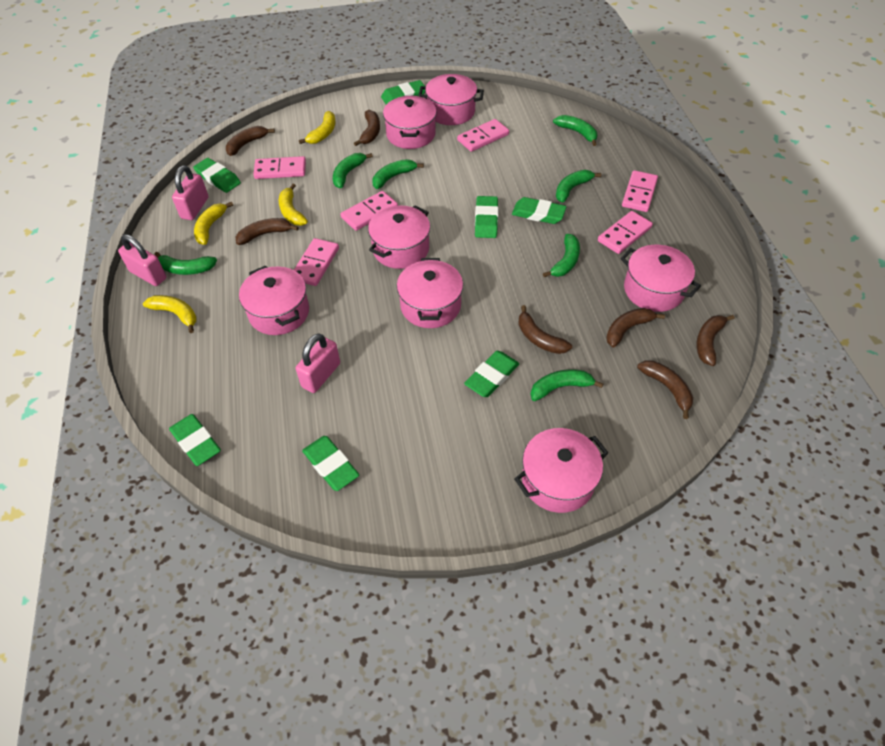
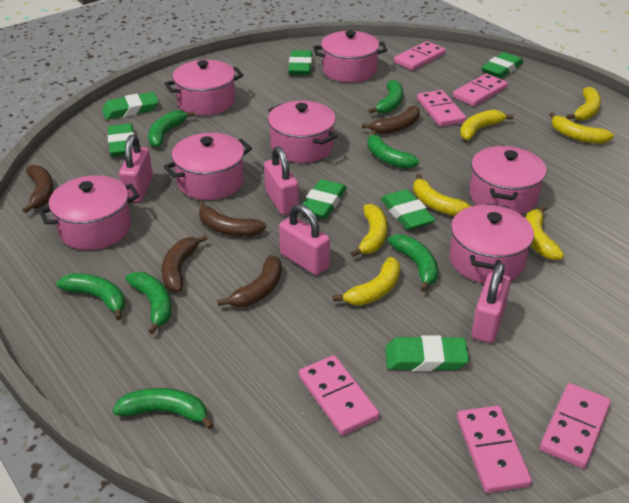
brown banana: [226,126,275,156] [236,218,299,245] [354,110,380,146] [518,305,572,354] [606,308,665,348] [637,361,693,419] [696,315,734,366] = 7 -> [22,165,54,213] [162,235,208,292] [199,201,266,237] [217,255,282,307] [362,106,420,134] = 5
pink padlock: [118,234,167,286] [172,165,209,220] [296,333,340,393] = 3 -> [119,135,153,202] [264,146,299,215] [279,204,330,275] [472,263,511,343] = 4
yellow banana: [143,295,197,333] [194,202,233,245] [279,184,308,226] [299,111,336,144] = 4 -> [333,257,400,306] [351,204,387,257] [413,174,471,216] [460,110,514,140] [526,206,564,260] [549,112,614,144] [567,87,601,121] = 7

